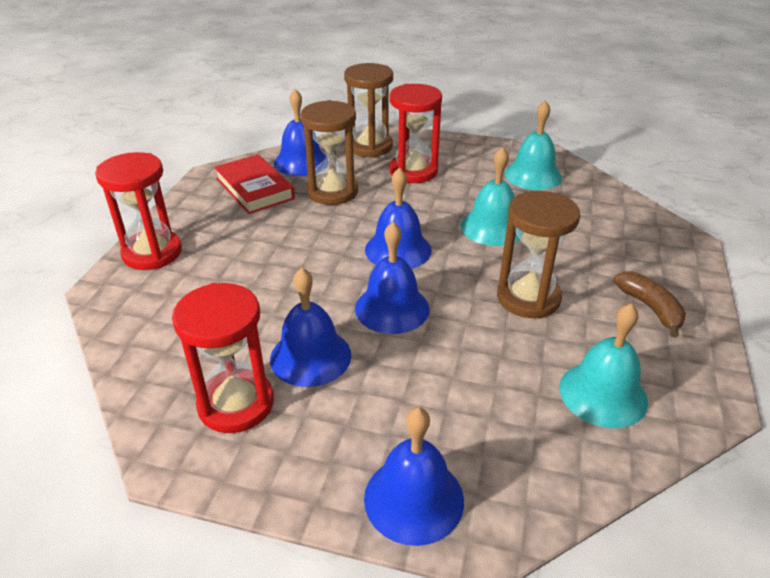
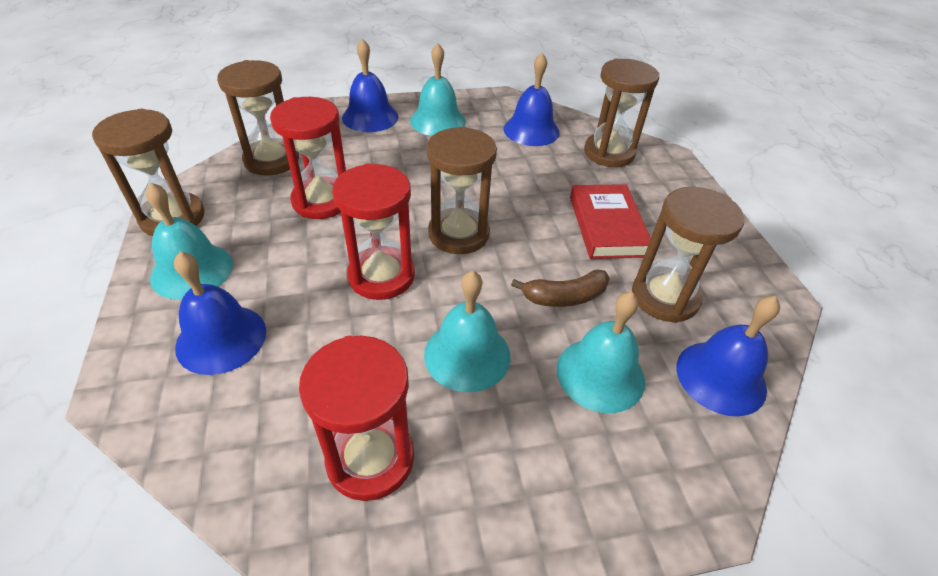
blue bell: [270,268,351,387] [274,89,326,176] [355,222,430,334] [364,407,464,546] [365,167,432,269] = 5 -> [174,252,266,375] [342,39,398,132] [504,53,560,146] [677,296,780,416] = 4
brown hourglass: [300,100,358,205] [344,63,393,158] [497,191,580,319] = 3 -> [92,109,205,236] [217,60,299,176] [427,127,497,254] [584,59,659,167] [632,187,744,323] = 5
turquoise bell: [461,147,520,246] [505,100,562,190] [559,303,648,428] = 3 -> [146,182,233,300] [410,43,466,136] [424,271,510,392] [557,292,645,413] = 4

